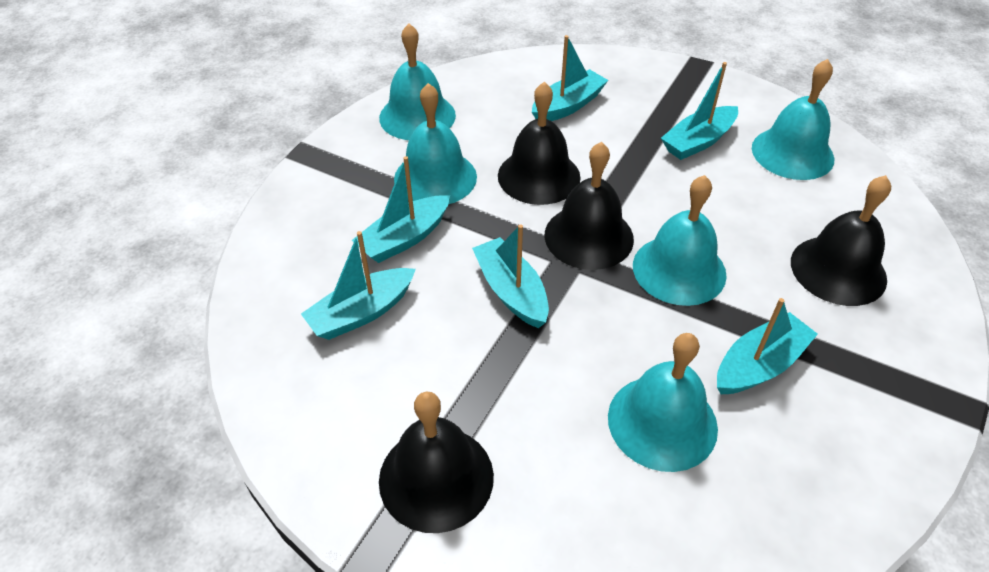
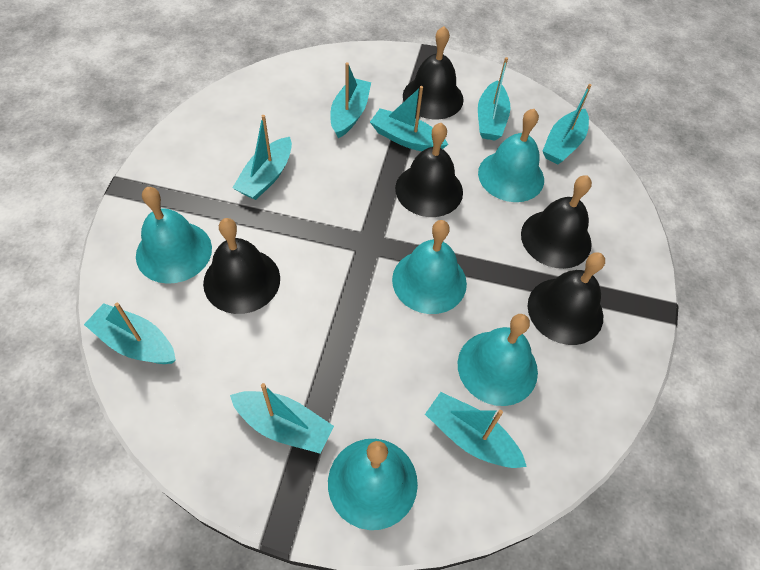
black bell: [379,392,494,533] [498,82,581,205] [544,142,634,270] [791,175,891,306] = 4 -> [203,218,280,314] [395,123,463,217] [403,26,464,119] [521,175,592,269] [528,252,605,345] = 5
turquoise boat: [301,231,416,340] [352,156,450,263] [472,224,549,328] [532,35,608,121] [661,62,738,160] [717,298,818,394] = 6 -> [84,303,176,364] [230,383,334,453] [232,115,292,200] [330,62,371,138] [370,86,448,151] [425,392,527,468] [478,57,510,141] [543,84,591,164] = 8

